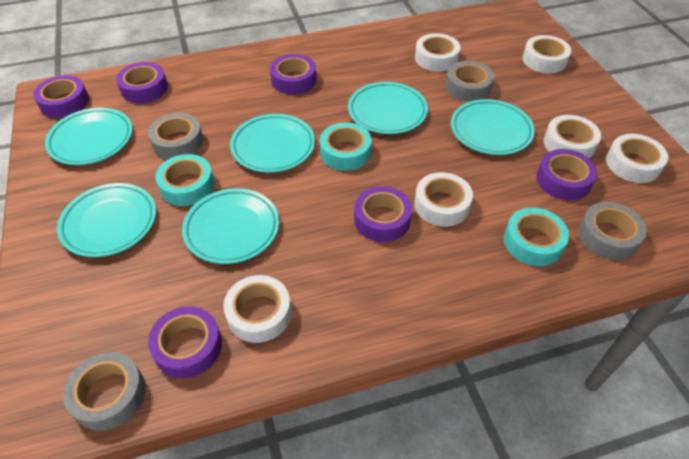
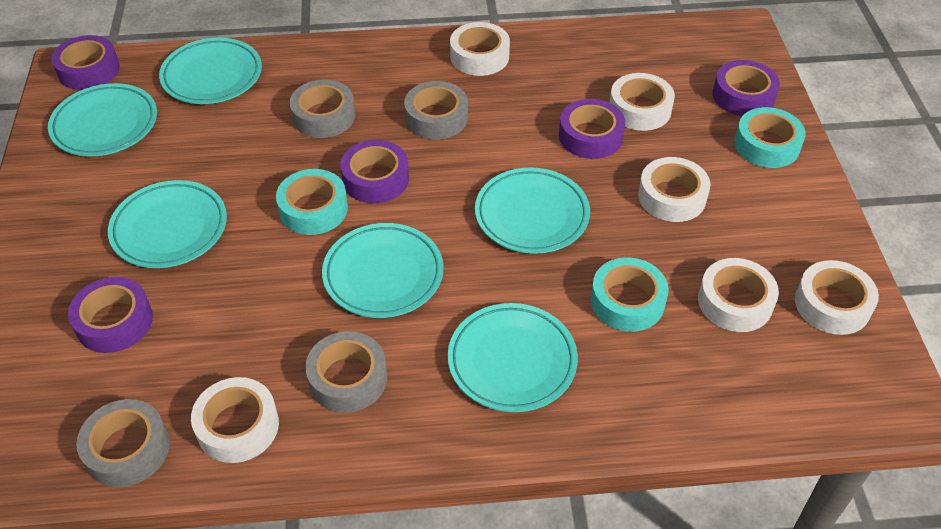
purple tape: [33,75,89,118] [116,62,168,103] [148,306,222,378] [270,54,317,94] [354,186,412,242] [536,149,597,200] = 6 -> [51,35,120,90] [68,277,153,353] [340,140,409,204] [559,99,625,159] [713,60,780,116] = 5

